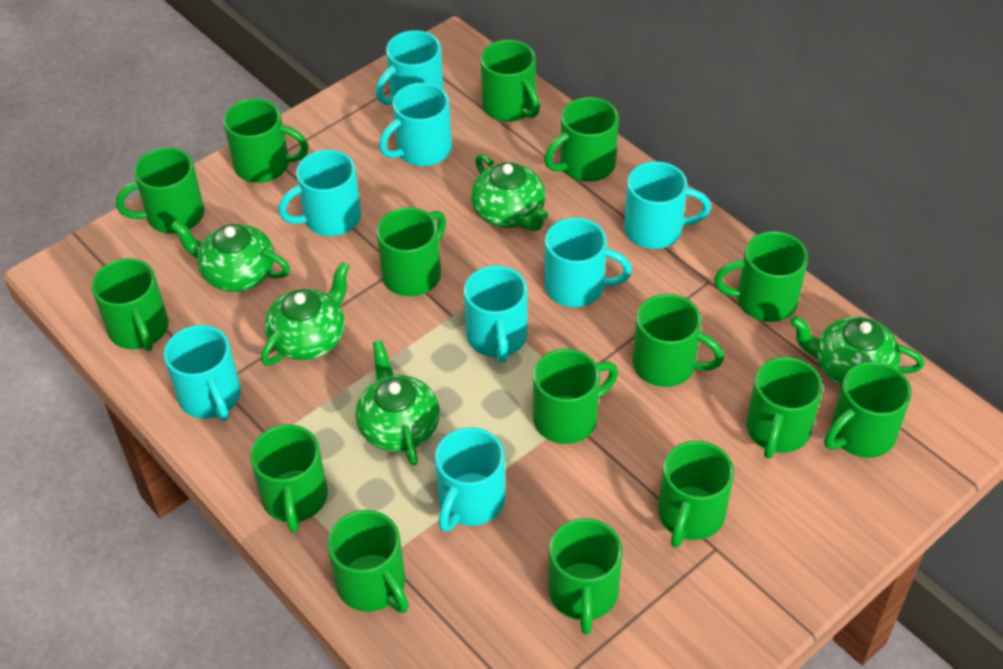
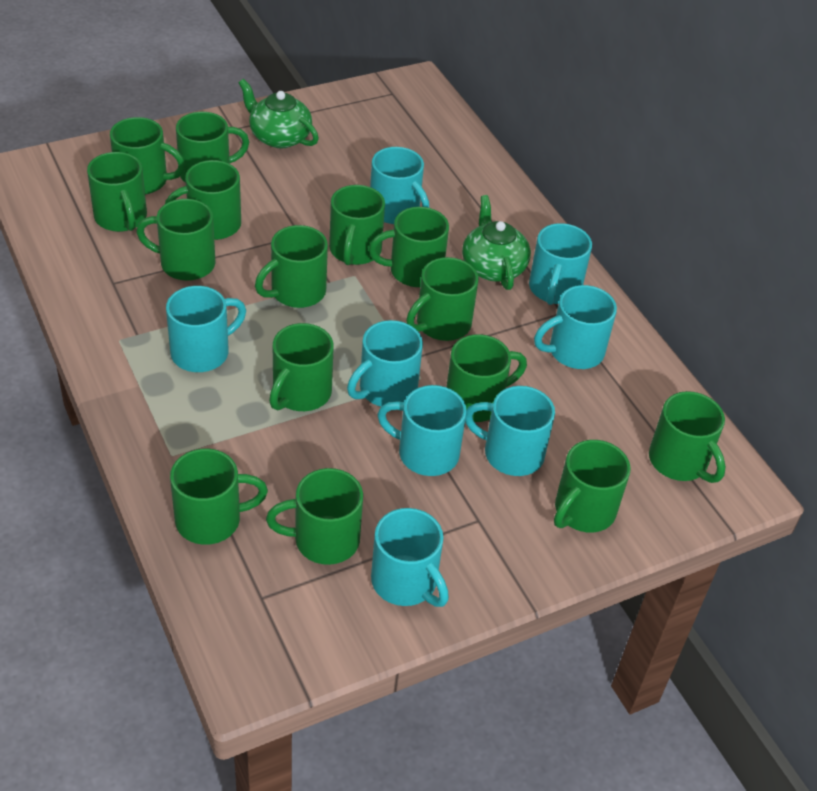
green teapot: [170,220,290,292] [261,262,350,366] [356,340,440,466] [471,154,548,231] [790,316,924,386] = 5 -> [239,79,319,148] [462,195,531,290] = 2

